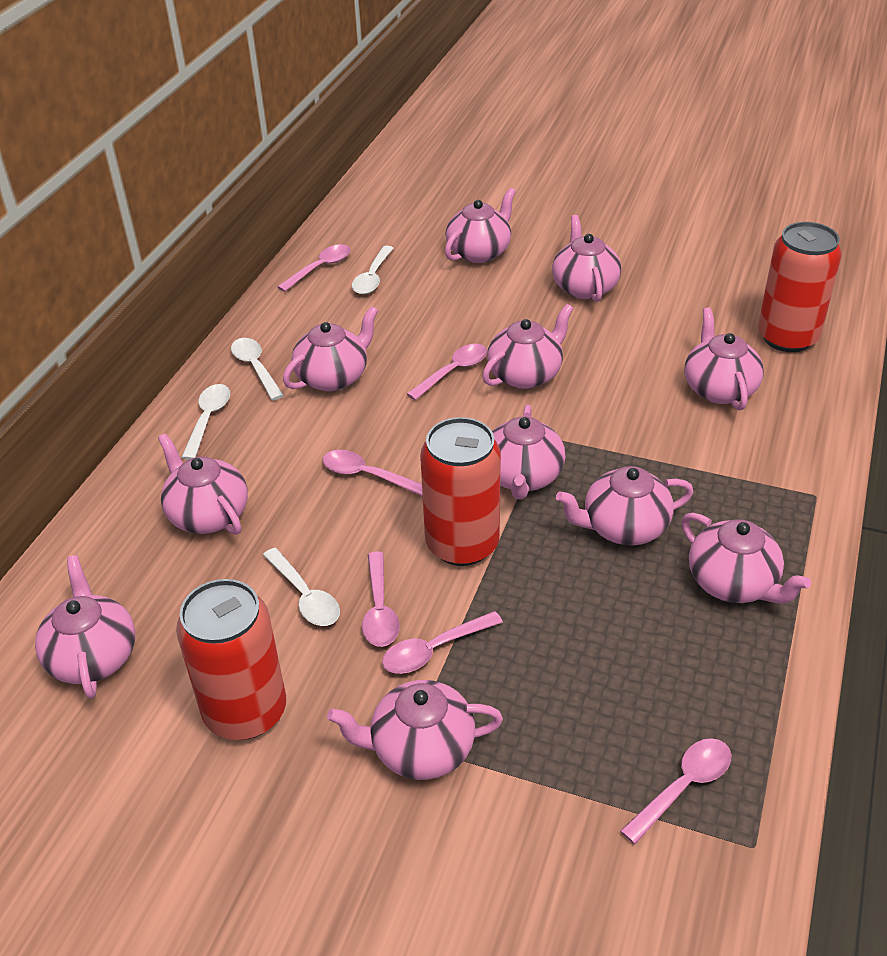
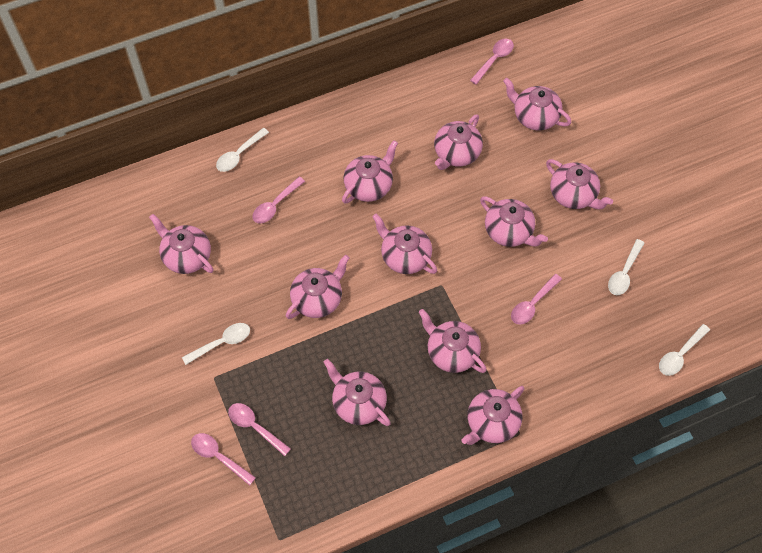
pink spoon: [278,244,351,292] [322,450,423,496] [362,551,400,647] [382,611,503,674] [407,344,487,400] [620,738,731,844] = 6 -> [191,433,256,485] [228,403,291,456] [252,177,305,224] [470,39,514,85] [511,274,562,325] = 5
red can: [176,579,286,740] [420,417,501,566] [758,222,842,352] = 3 -> none = 0

